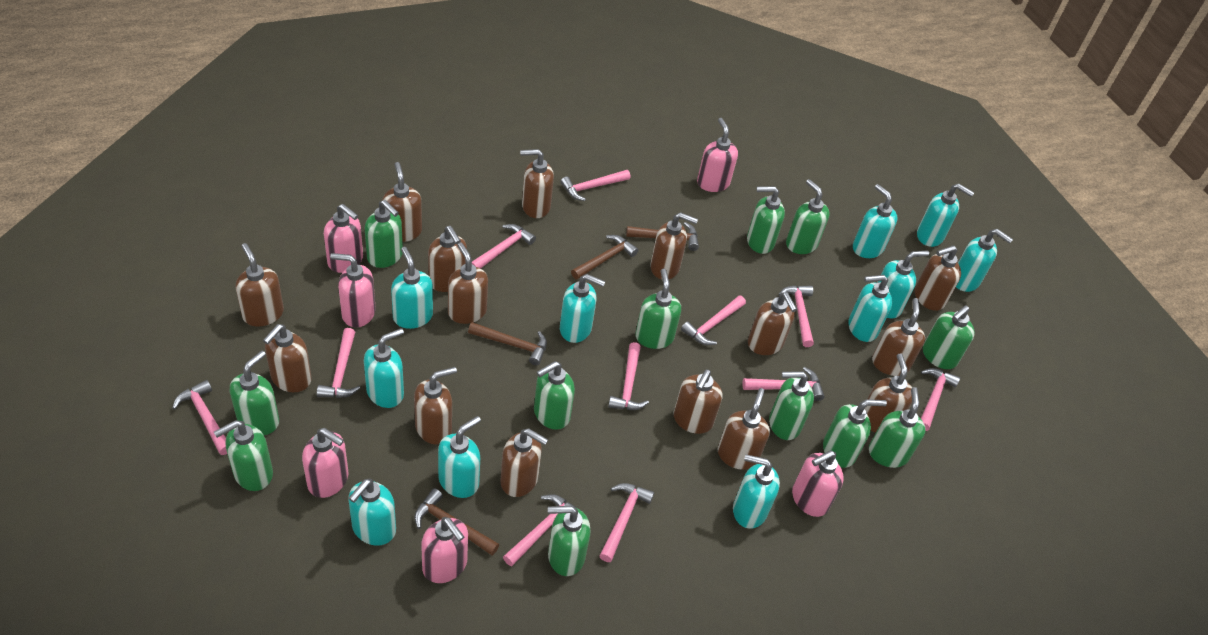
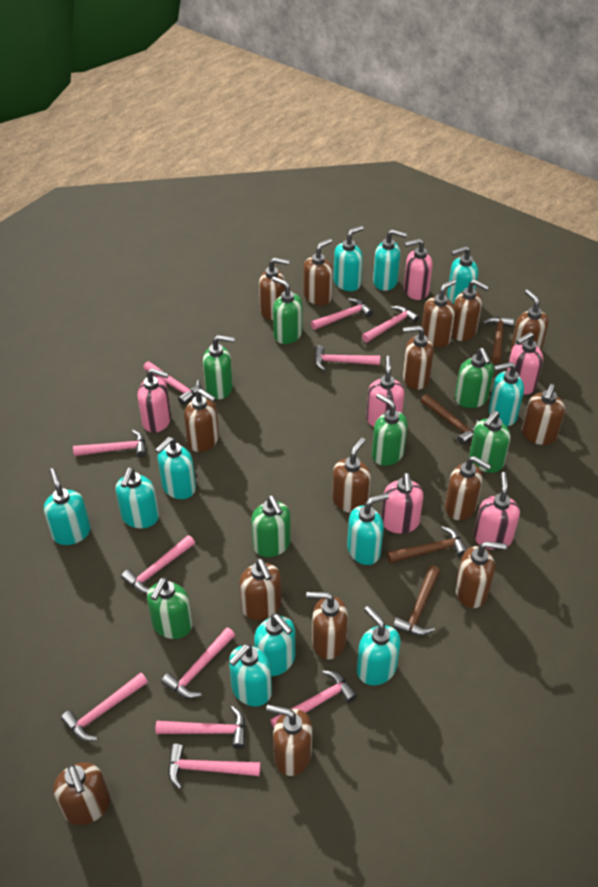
green soap dispenser: [214,420,273,491] [230,350,279,435] [365,200,403,268] [534,361,575,430] [548,506,591,576] [635,269,681,349] [747,186,785,254] [769,371,814,440] [786,179,830,254] [823,399,887,468] [869,387,926,468] [923,305,975,369] = 12 -> [147,577,193,639] [203,335,235,400] [251,496,291,557] [272,277,302,344] [372,393,408,466] [455,348,494,408] [469,411,511,473] = 7

